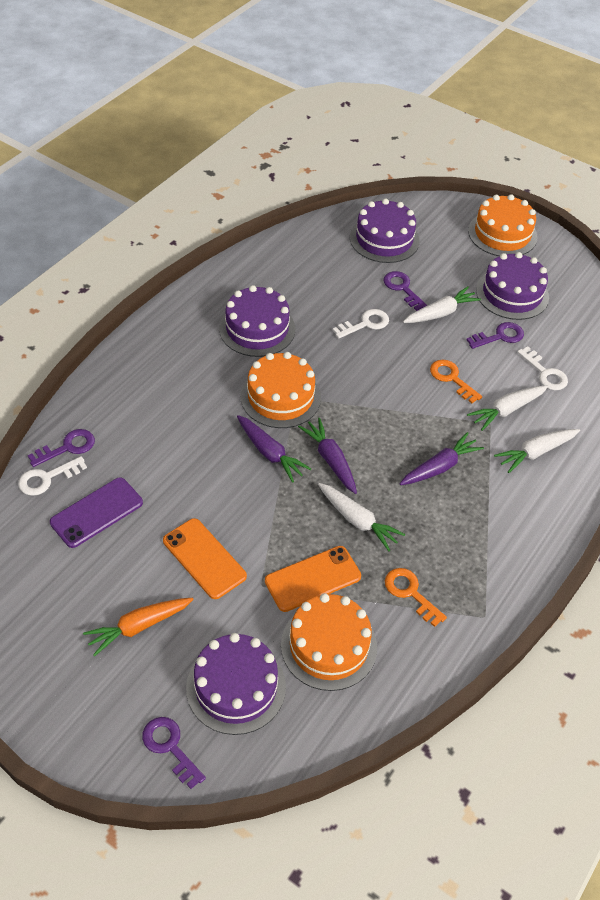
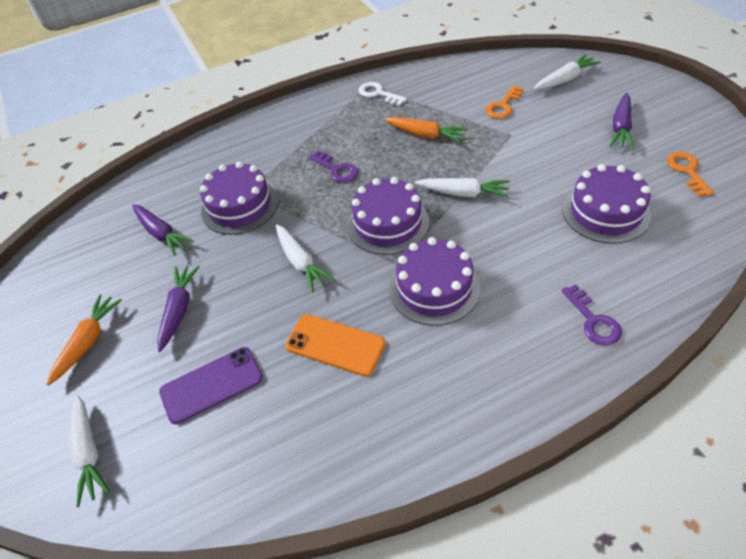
orange cake: [241,352,321,428] [281,593,377,691] [468,194,537,256] = 3 -> none = 0
orange carrot: [83,598,194,657] = 1 -> [47,294,122,386] [384,117,467,143] = 2
orange phone: [163,518,247,599] [265,546,361,612] = 2 -> [285,314,386,376] = 1
purple key: [28,429,95,467] [142,717,206,789] [384,271,427,311] [466,322,524,349] = 4 -> [309,150,358,183] [561,284,622,345] = 2
white key: [18,456,87,496] [333,309,389,338] [517,346,568,390] = 3 -> [359,82,407,106] = 1

